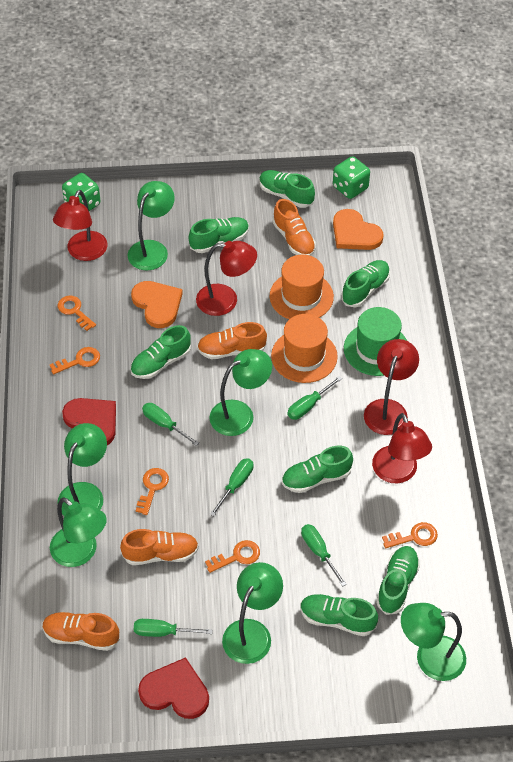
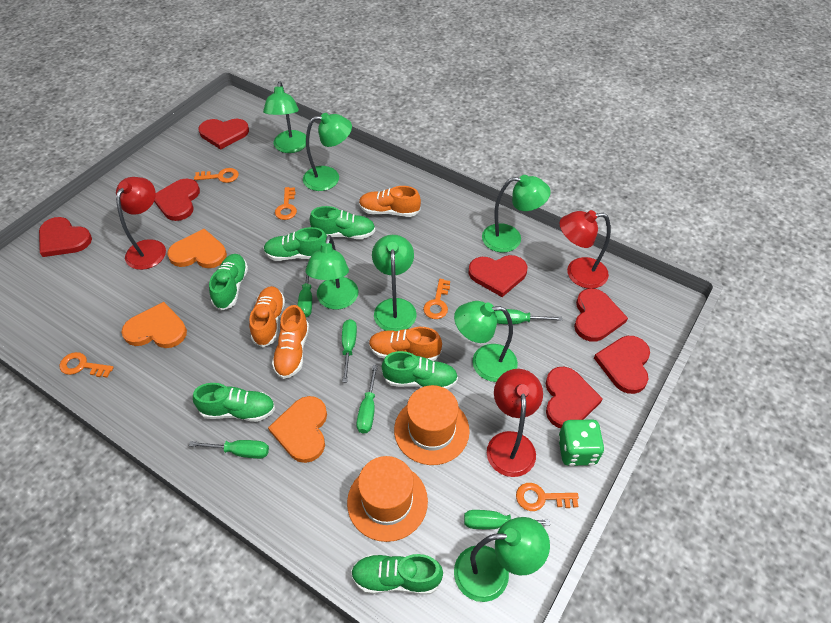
green dice: [62,173,101,211] [333,156,370,199] = 2 -> [558,419,605,466] = 1
green hat: [344,307,407,376] = 1 -> none = 0
green lamp: [50,497,107,567] [57,423,107,516] [128,181,175,270] [210,349,272,436] [222,562,283,664] [401,603,466,681] = 6 -> [263,81,306,153] [303,113,352,191] [305,235,358,310] [372,235,417,331] [454,301,518,382] [454,517,550,602] [482,175,551,253] = 7
green screwdriver: [134,619,212,637] [142,403,199,446] [210,458,253,516] [288,376,342,420] [301,524,347,587] = 5 -> [189,440,269,459] [298,263,312,317] [342,319,357,382] [357,365,378,434] [464,510,550,529] [494,309,562,324] = 6
green shoe: [130,325,191,379] [189,217,249,253] [259,170,315,208] [282,446,353,493] [300,594,378,636] [341,260,390,307] [376,546,420,615] = 7 -> [193,383,275,422] [209,254,248,311] [264,227,327,261] [310,206,375,239] [351,554,443,595] [382,351,458,389] = 6
orange heart: [131,281,183,328] [333,209,384,250] = 2 -> [121,302,187,348] [167,229,227,268] [268,396,327,463] = 3
red heart: [62,398,116,445] [138,657,209,719] = 2 -> [39,217,92,257] [154,178,200,221] [199,119,249,150] [468,255,527,297] [546,367,603,428] [574,288,628,342] [594,336,650,394] = 7
red lamp: [53,190,107,261] [196,241,257,316] [364,339,419,435] [372,413,432,483] = 4 -> [116,177,166,270] [487,369,543,477] [559,210,611,289] = 3

